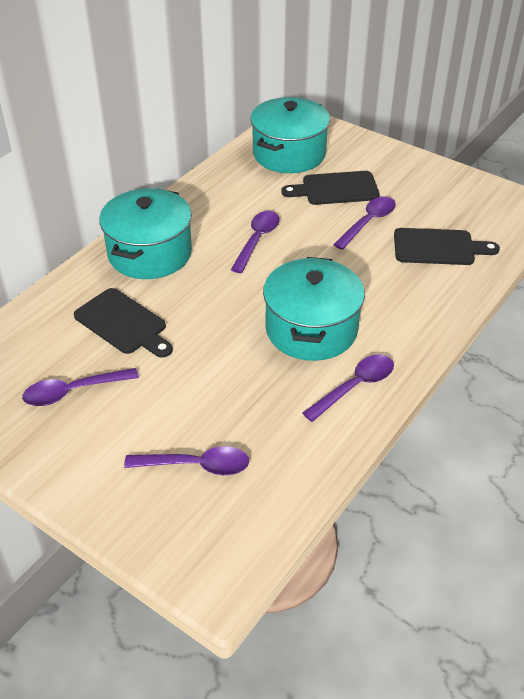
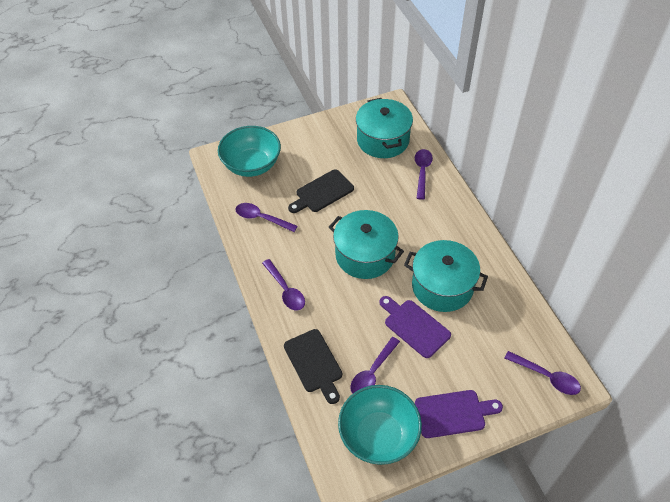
black cutting board: [74,288,173,358] [281,171,380,205] [394,228,500,265] = 3 -> [284,329,342,404] [288,169,354,213] = 2
purple cutting board: none = 0 -> [379,296,451,358] [415,390,503,438] = 2
turquoise bowl: none = 0 -> [218,126,281,177] [338,385,422,465] = 2

